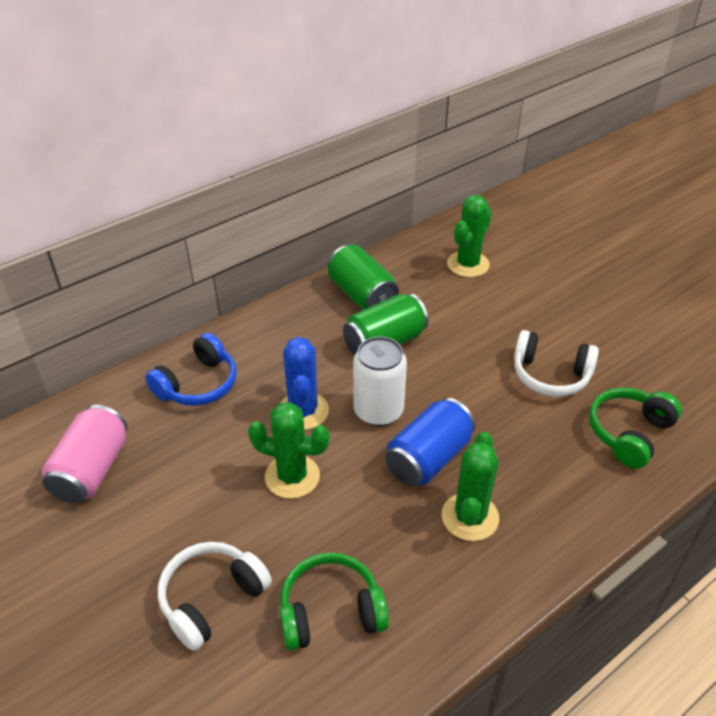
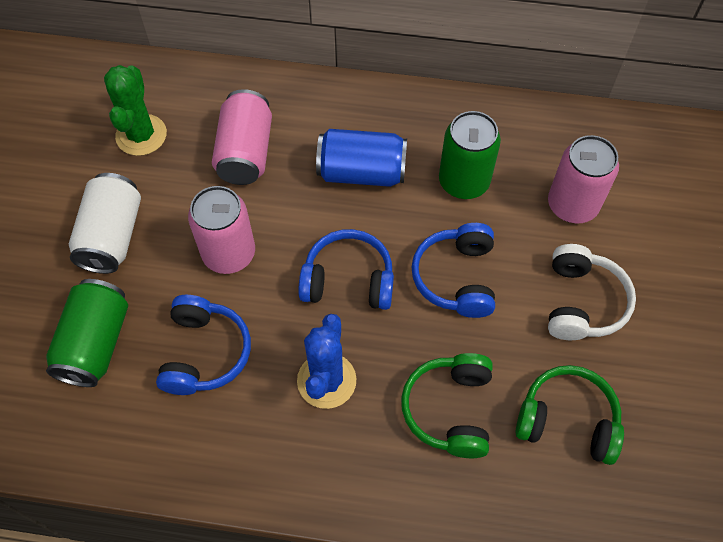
blue headphones: [145,333,237,406] = 1 -> [156,295,251,395] [298,229,394,310] [412,223,495,318] = 3
green cactus: [248,402,330,499] [442,432,499,541] [447,195,492,277] = 3 -> [104,65,167,156] = 1
pink can: [41,405,127,503] = 1 -> [188,186,255,274] [212,89,272,185] [548,135,619,223] = 3
white headphones: [158,542,272,651] [514,330,599,396] = 2 -> [548,244,636,340] = 1

